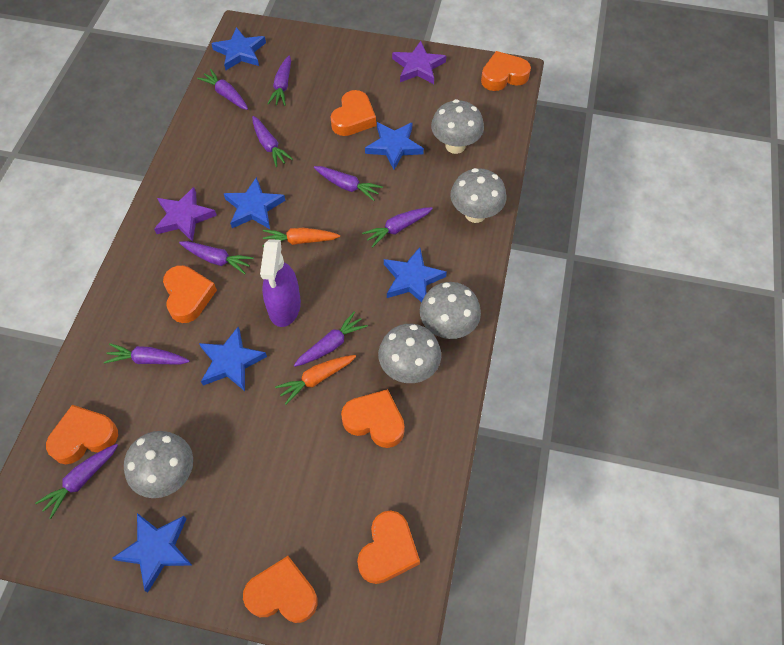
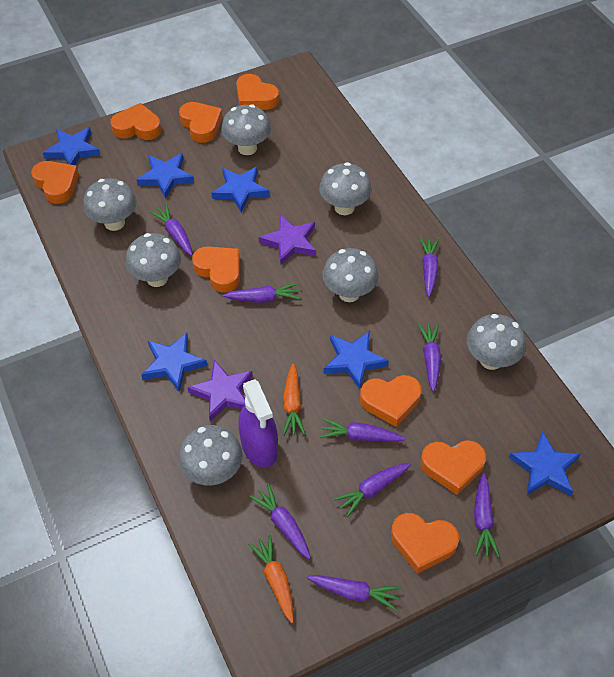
grey mushroom: [124,431,193,498] [378,324,441,383] [420,282,481,339] [431,99,484,154] [450,168,506,223] = 5 -> [83,178,137,231] [126,233,181,287] [178,425,243,485] [221,104,271,155] [319,162,372,215] [322,248,379,302] [467,314,526,370] = 7
orange heart: [46,405,118,464] [163,265,217,323] [243,556,317,623] [331,90,376,136] [341,389,405,448] [357,510,420,584] [481,51,531,91] = 7 -> [31,161,79,204] [110,103,161,140] [179,102,222,143] [192,246,240,293] [236,74,279,110] [360,375,421,427] [391,513,459,574] [421,440,486,495] = 8

